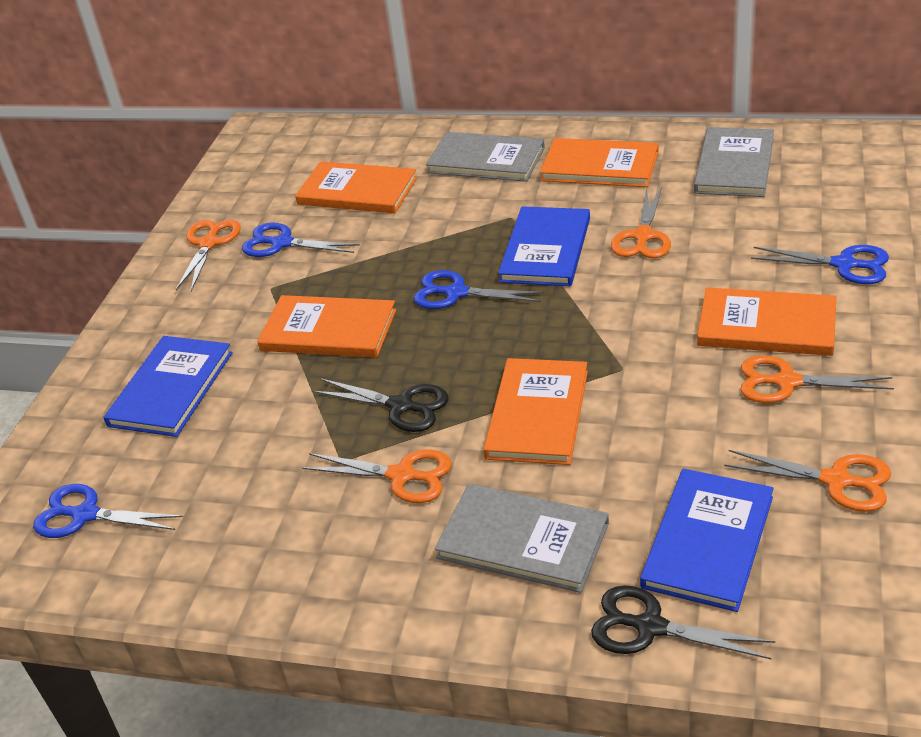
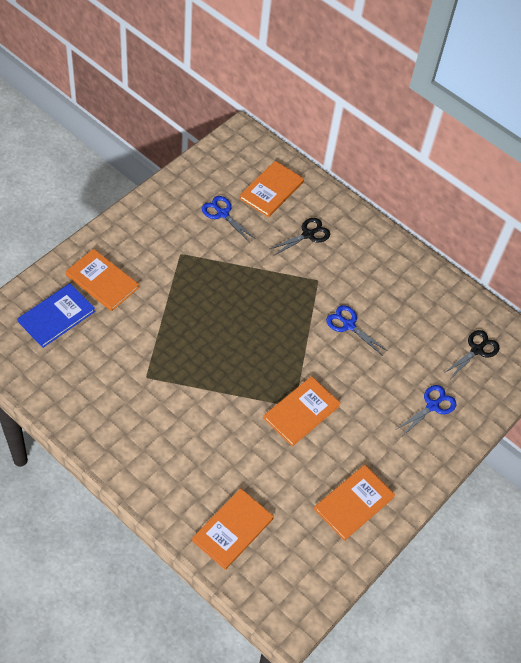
blue book: [103,336,233,437] [498,206,590,286] [640,469,774,612] = 3 -> [17,283,95,348] = 1
blue scissors: [33,484,183,538] [242,223,360,257] [414,270,544,309] [751,245,889,284] = 4 -> [202,196,256,243] [326,305,388,356] [397,385,456,435] = 3
grey book: [426,132,545,182] [435,484,609,593] [694,127,774,197] = 3 -> none = 0
orange scissors: [176,220,241,291] [302,450,452,503] [611,187,671,259] [724,450,891,512] [740,355,894,403] = 5 -> none = 0

